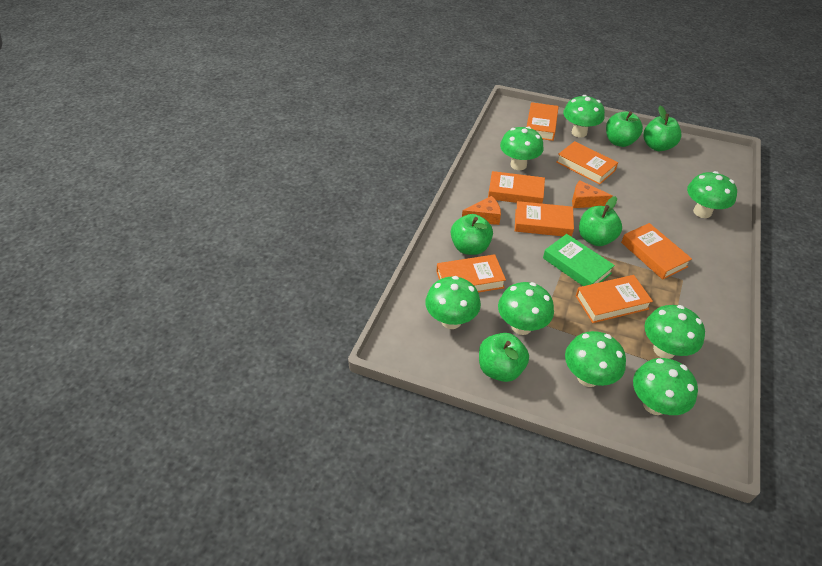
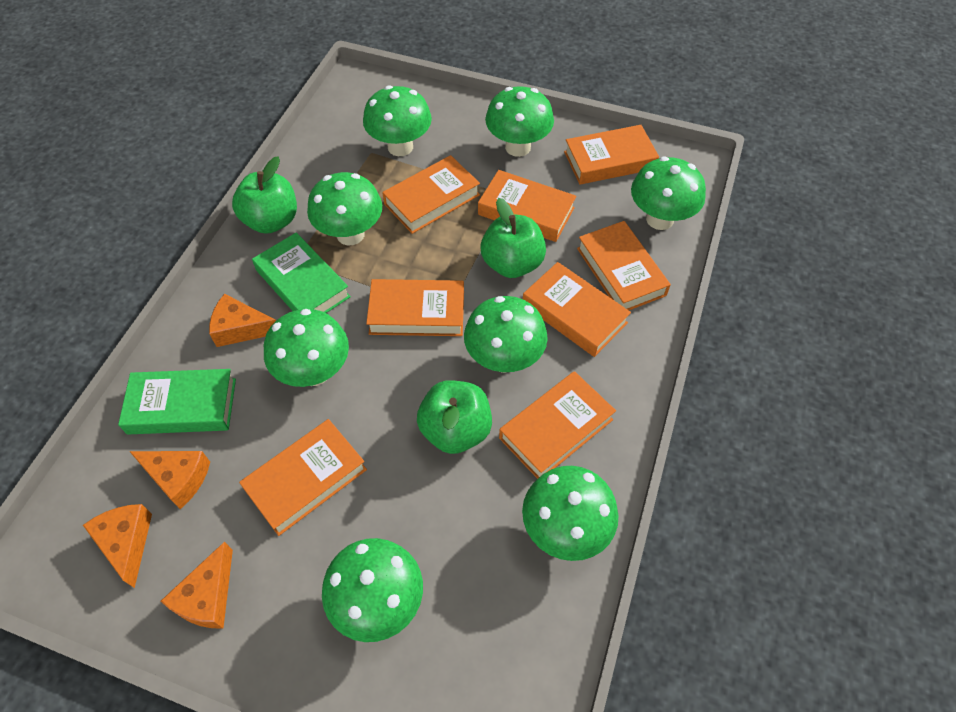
green apple: [451,214,493,255] [479,333,529,382] [579,196,622,246] [606,111,643,147] [643,106,682,151] = 5 -> [232,156,297,234] [417,380,492,454] [481,198,546,278] = 3
green book: [543,234,615,286] = 1 -> [118,369,236,435] [252,232,351,313] = 2
orange book: [436,254,506,293] [488,171,545,204] [515,201,574,237] [527,102,559,141] [556,141,618,185] [576,275,653,323] [621,223,692,280] = 7 -> [239,419,367,536] [366,279,464,336] [382,155,480,234] [478,170,576,242] [499,371,616,479] [523,262,631,357] [564,125,659,184] [577,221,671,310] = 8
orange cheese: [462,196,501,225] [572,181,613,208] = 2 -> [83,504,152,588] [129,451,210,509] [161,542,233,629] [209,294,276,347] = 4

